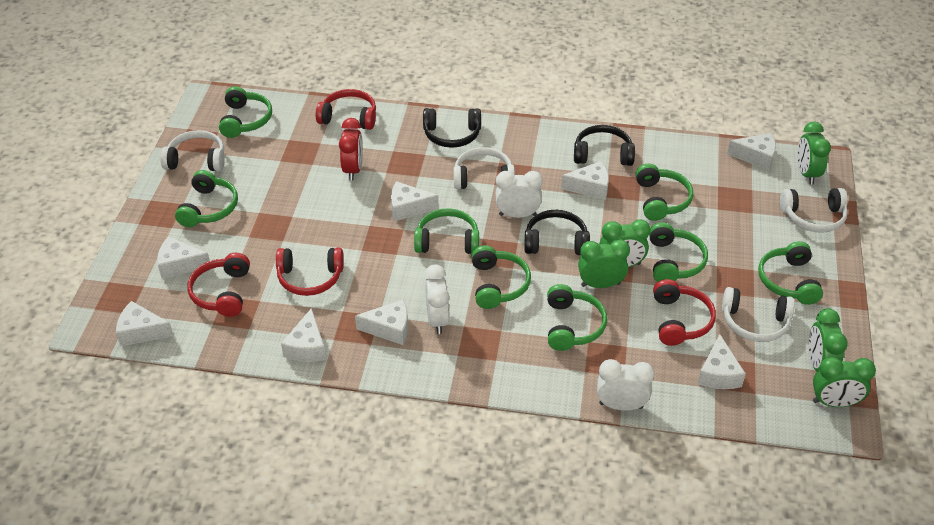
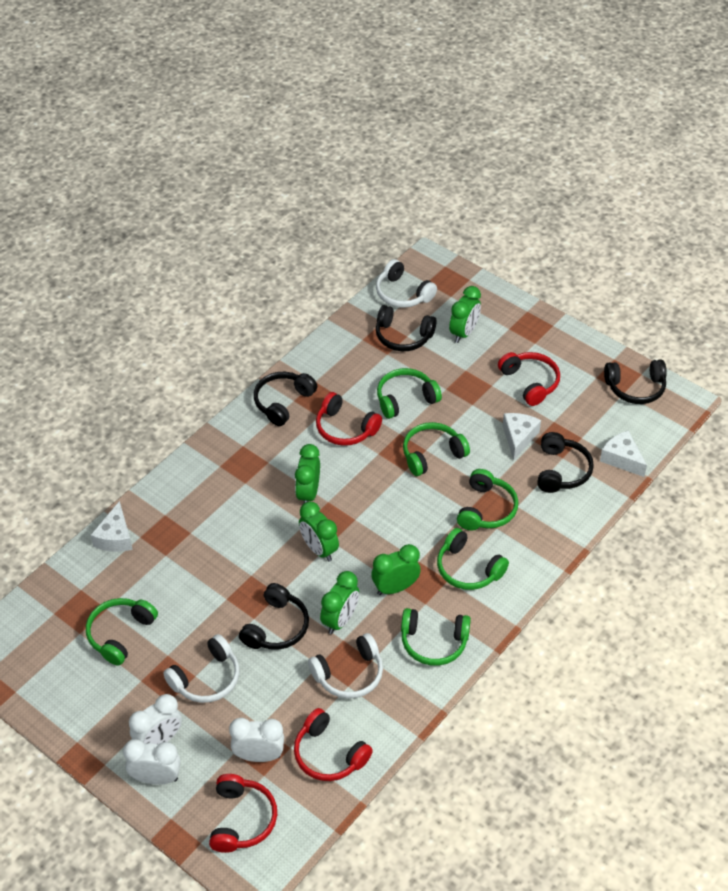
black headphones: [423,108,481,148] [524,210,590,255] [574,125,635,166] = 3 -> [239,583,309,650] [254,372,317,426] [376,305,436,351] [537,432,594,493] [604,359,667,404] = 5
green headphones: [175,170,238,227] [219,86,272,138] [414,208,479,254] [471,245,531,309] [547,284,607,351] [636,164,693,221] [649,222,708,282] [758,241,823,305] = 8 -> [86,598,158,666] [377,368,442,419] [401,608,471,666] [403,422,470,476] [437,528,509,590] [457,469,518,530] = 6
red clock: [339,118,363,181] = 1 -> none = 0
white cheese: [116,301,174,346] [157,236,210,279] [281,308,326,362] [355,299,408,345] [391,181,439,221] [561,161,609,200] [697,334,746,389] [727,133,776,170] = 8 -> [91,501,133,552] [503,413,541,460] [600,430,647,477] = 3
white headphones: [160,130,225,171] [453,147,515,189] [722,287,795,342] [780,188,848,233] = 4 -> [163,634,239,703] [308,633,383,699] [376,259,437,308] = 3

